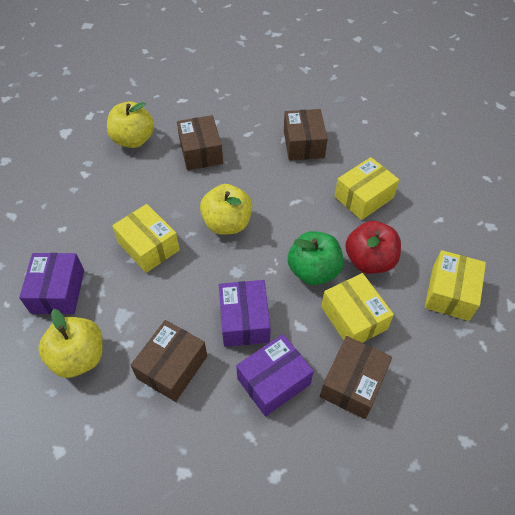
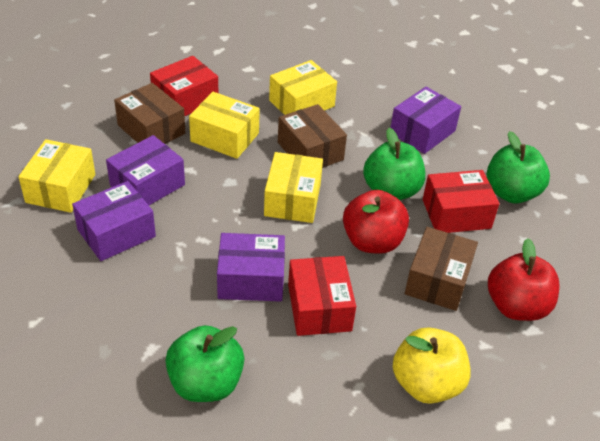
brown box: [131,320,207,402] [177,115,223,170] [284,109,328,160] [320,336,392,419] = 4 -> [114,83,186,144] [278,104,347,168] [405,227,478,311] = 3
green apple: [288,231,344,285] = 1 -> [165,325,245,402] [363,128,425,200] [486,131,550,203] = 3
purple box: [19,253,84,314] [219,280,271,347] [236,334,314,417] = 3 -> [72,181,156,261] [106,135,185,205] [217,233,285,302] [390,87,461,154] = 4
red apple: [345,221,401,274] = 1 -> [343,190,409,254] [488,238,560,321] = 2
red box: none = 0 -> [150,56,218,116] [288,256,356,336] [423,170,499,233] = 3
yellow apple: [38,309,103,378] [107,102,154,148] [200,184,252,235] = 3 -> [393,327,471,404] = 1

